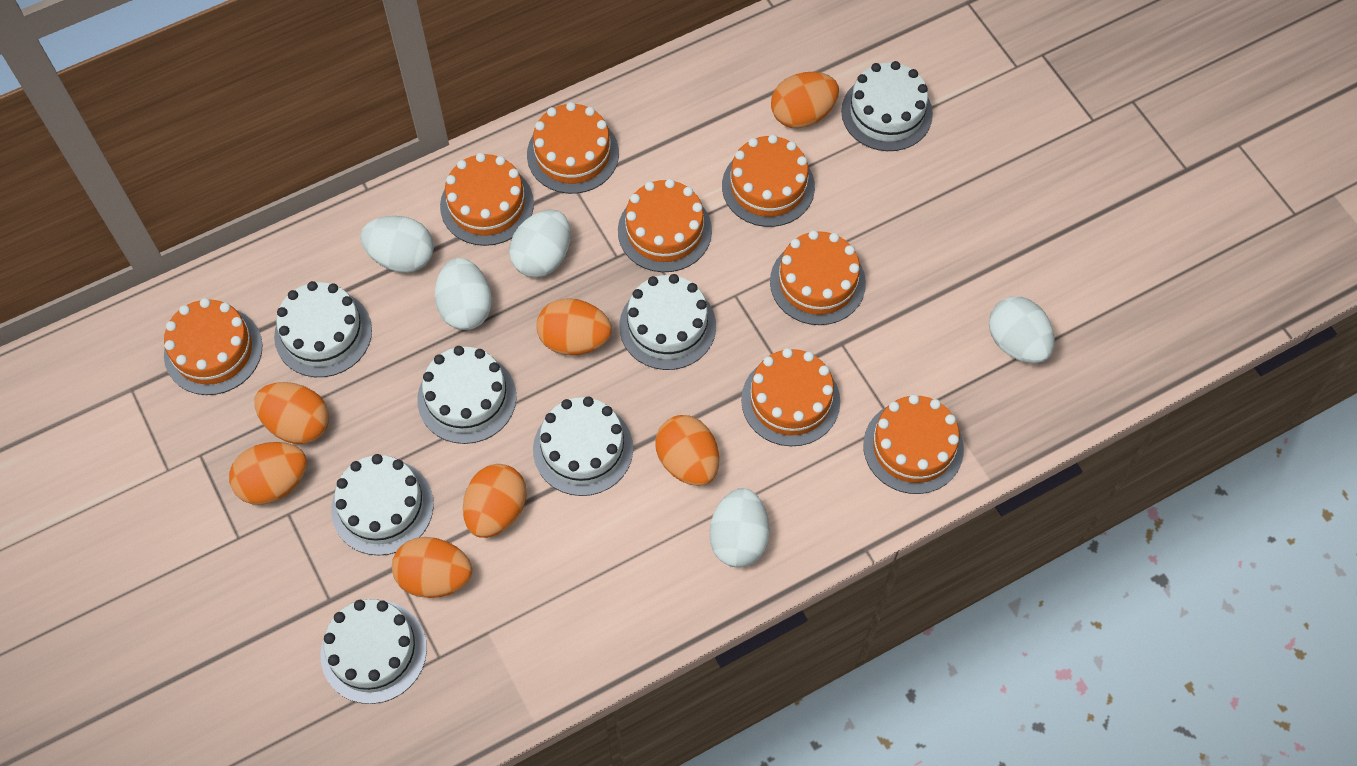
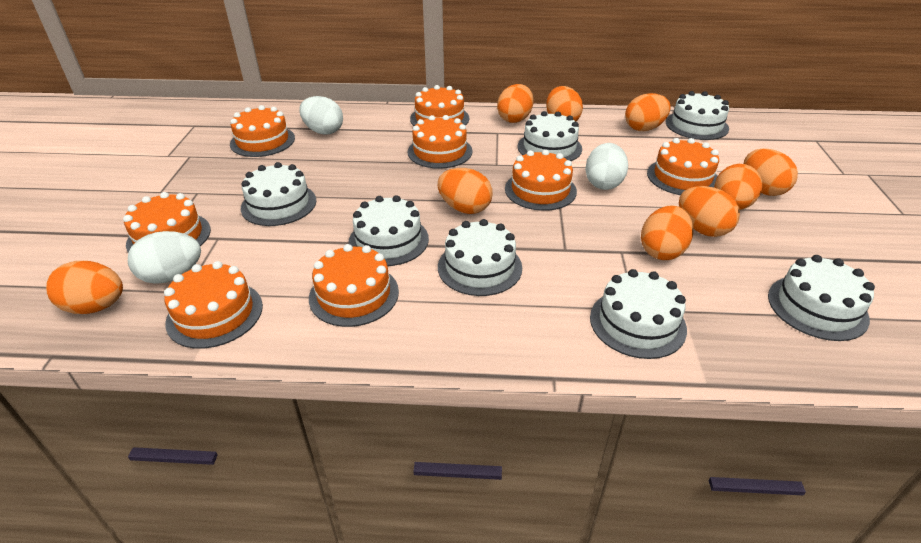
orange egg: [229,442,307,505] [254,382,329,444] [392,537,472,598] [463,464,527,538] [536,298,612,355] [655,415,719,486] [771,72,839,128] = 7 -> [46,261,123,314] [438,168,493,214] [497,84,533,123] [546,86,583,121] [625,93,671,131] [641,205,693,260] [679,186,740,237] [714,164,762,210] [744,149,798,196] = 9
white egg: [360,216,434,273] [435,258,492,330] [509,210,570,278] [709,488,770,568] [989,297,1055,363] = 5 -> [128,231,201,284] [299,96,343,135] [585,143,628,190] = 3

